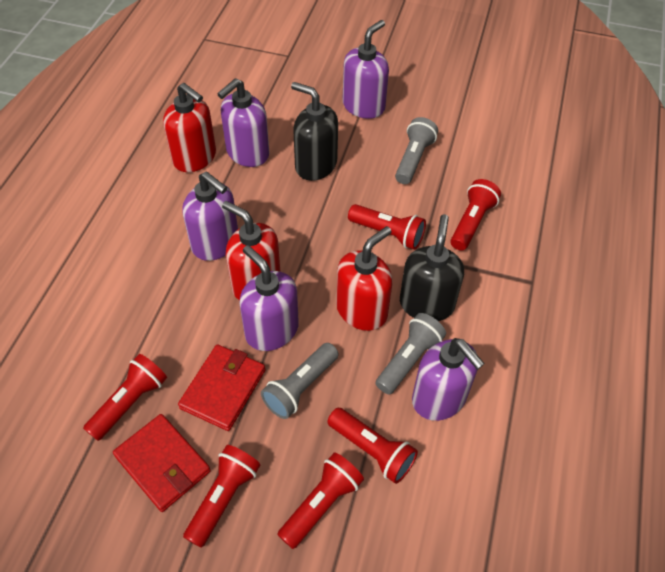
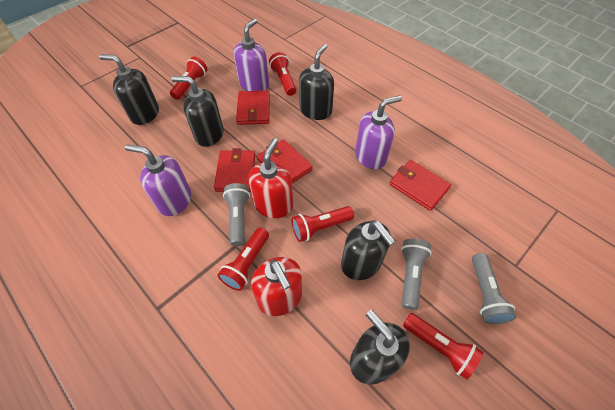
black soap dispenser: [291,82,338,181] [400,214,464,321] = 2 -> [99,54,159,125] [171,76,224,147] [299,44,334,120] [341,220,395,280] [350,310,410,385] = 5
purple soap dispenser: [182,172,238,261] [217,78,270,167] [240,245,299,351] [343,20,389,119] [412,338,485,421] = 5 -> [125,144,191,216] [234,19,269,91] [355,95,402,169] = 3
red flashlight: [83,354,167,441] [183,445,260,548] [277,452,364,549] [327,408,418,484] [348,204,426,250] [450,179,501,251] = 6 -> [170,57,207,100] [217,228,269,291] [269,52,296,96] [291,206,354,242] [403,313,483,380] = 5
red soap dispenser: [163,83,216,172] [222,201,280,300] [336,226,393,331] = 3 -> [248,138,293,218] [251,257,302,316] = 2
red wallet: [113,414,211,512] [178,344,265,431] = 2 -> [214,148,255,192] [236,91,270,125] [257,139,313,183] [389,160,451,211] = 4

